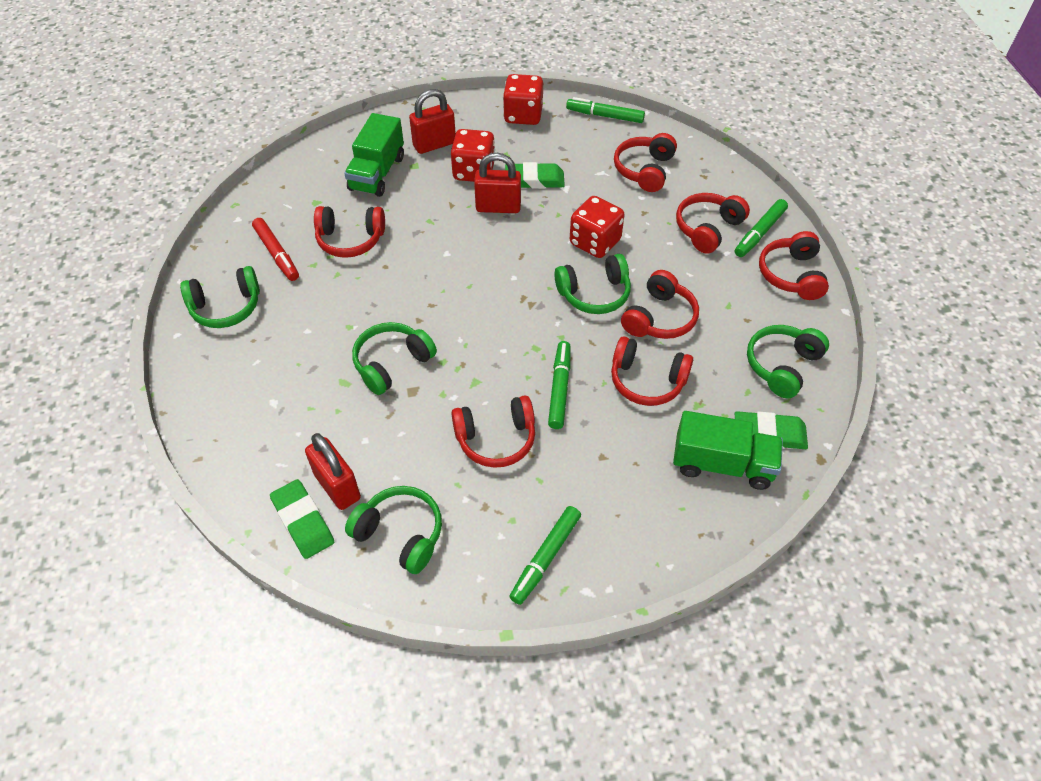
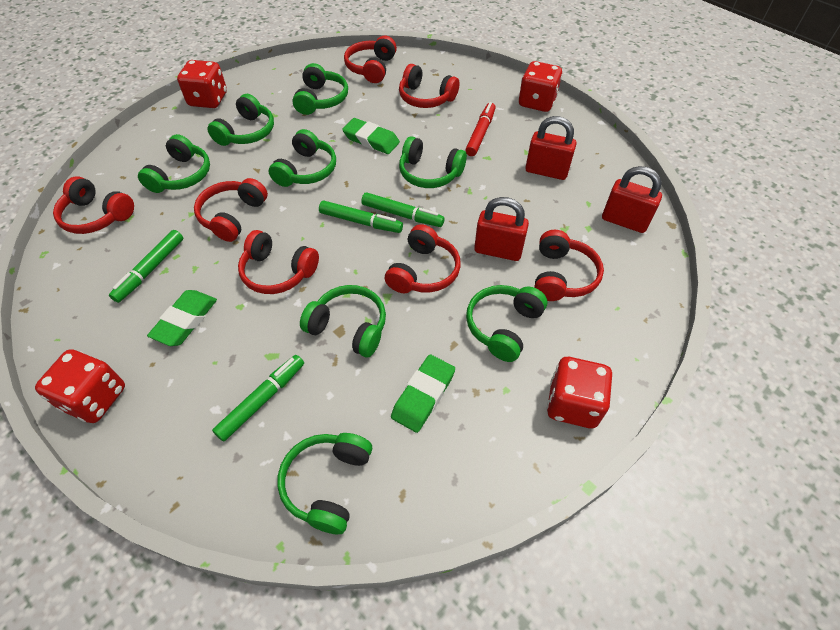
green headphones: [180,266,260,328] [345,486,442,574] [352,322,437,395] [554,254,631,314] [747,325,829,398] = 5 -> [138,134,210,193] [207,94,274,146] [269,129,336,187] [277,433,372,534] [292,63,348,115] [300,285,386,357] [399,136,467,188] [466,285,547,362] = 8
green truck: [344,113,404,197] [673,411,783,490] = 2 -> none = 0
red dice: [451,129,495,182] [503,74,543,125] [570,196,624,258] = 3 -> [35,349,125,423] [177,60,227,108] [519,61,562,112] [547,357,612,428] = 4

